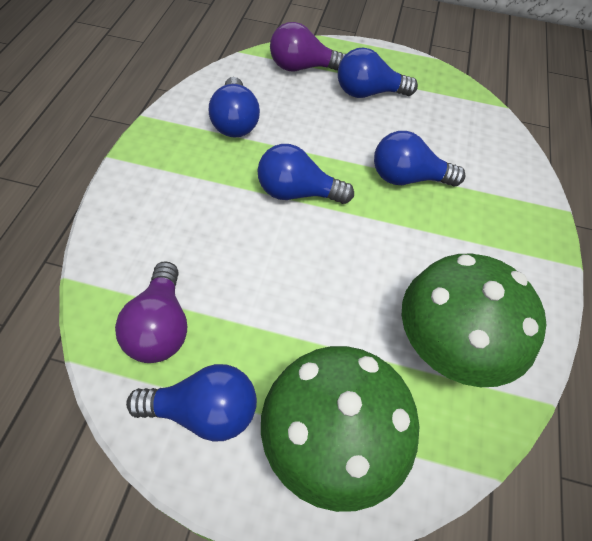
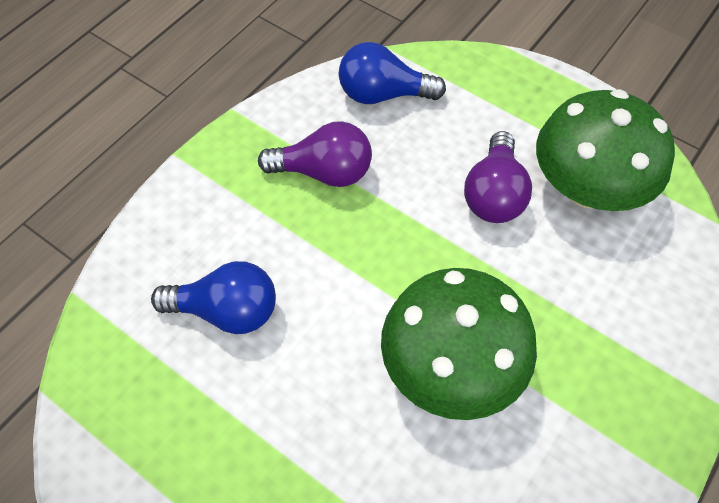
blue light bulb: [126,364,257,442] [209,77,260,138] [257,144,354,204] [338,48,418,98] [374,131,465,186] = 5 -> [151,261,276,334] [339,42,446,104] = 2

